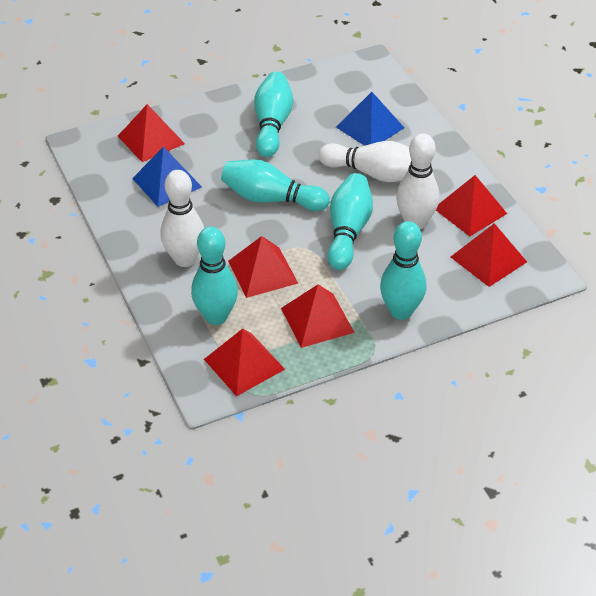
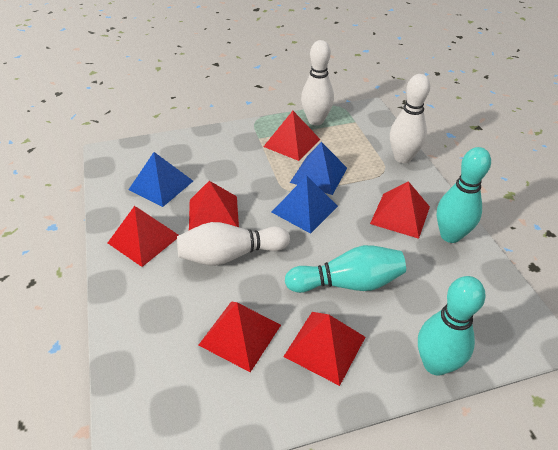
blue pyramid: [132,147,202,207] [336,92,404,146] = 2 -> [128,152,193,207] [272,175,338,234] [290,142,347,195] = 3
turquoise bowling pin: [191,227,238,325] [221,159,330,211] [254,72,293,157] [327,173,373,270] [380,221,426,320] = 5 -> [285,245,406,293] [418,276,486,376] [436,147,491,243] = 3

